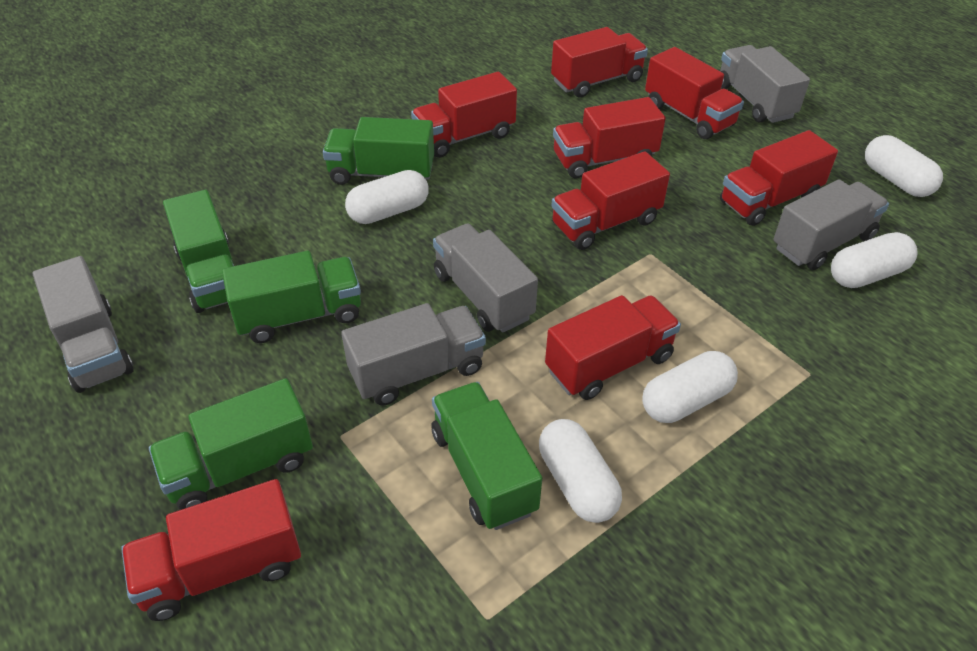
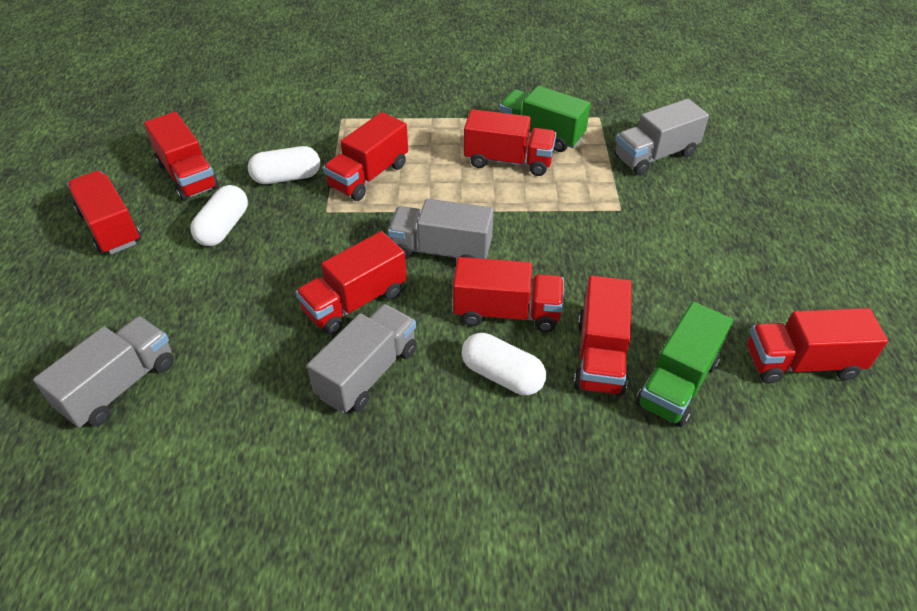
green truck: [149,378,313,510] [163,190,234,313] [222,251,361,343] [323,117,434,185] [432,382,542,530] = 5 -> [499,86,591,152] [635,302,733,427] = 2
grey truck: [33,256,134,393] [341,303,486,406] [433,224,538,333] [720,45,810,123] [773,179,889,270] = 5 -> [33,316,174,428] [307,304,417,413] [388,199,494,260] [614,99,709,175] = 4
white capsule: [345,170,429,224] [539,419,622,523] [642,351,738,423] [831,232,917,288] [865,135,943,197] = 5 -> [190,185,248,246] [248,146,320,184] [461,333,546,395] = 3

